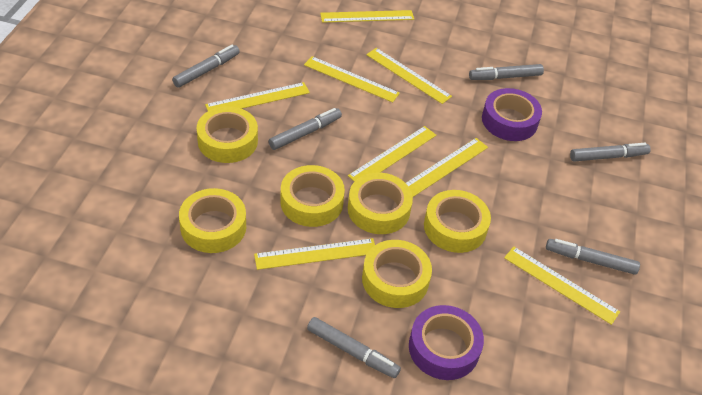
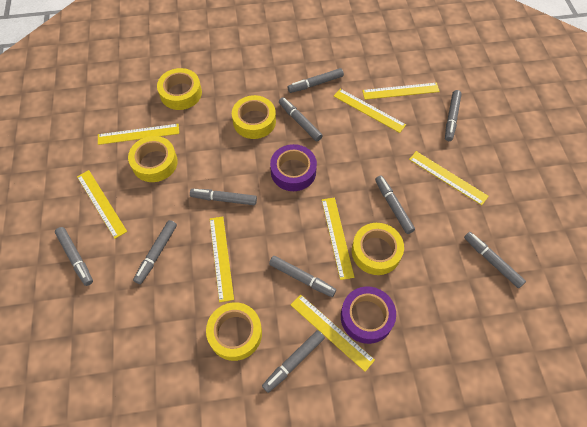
grey marker: [172,45,240,88] [268,108,342,150] [307,317,401,378] [469,64,544,80] [546,239,640,275] [570,143,651,162] = 6 -> [55,227,93,286] [133,220,177,284] [190,189,257,205] [262,330,325,393] [269,256,336,297] [279,97,322,141] [288,68,344,93] [375,175,415,234] [445,90,462,141] [464,232,526,288] = 10
yellow tape: [179,188,246,253] [196,106,258,163] [280,165,345,227] [348,173,413,234] [362,240,432,308] [424,190,491,253] = 6 -> [128,136,178,182] [157,68,202,110] [206,302,262,361] [232,95,276,139] [352,223,404,275] = 5

